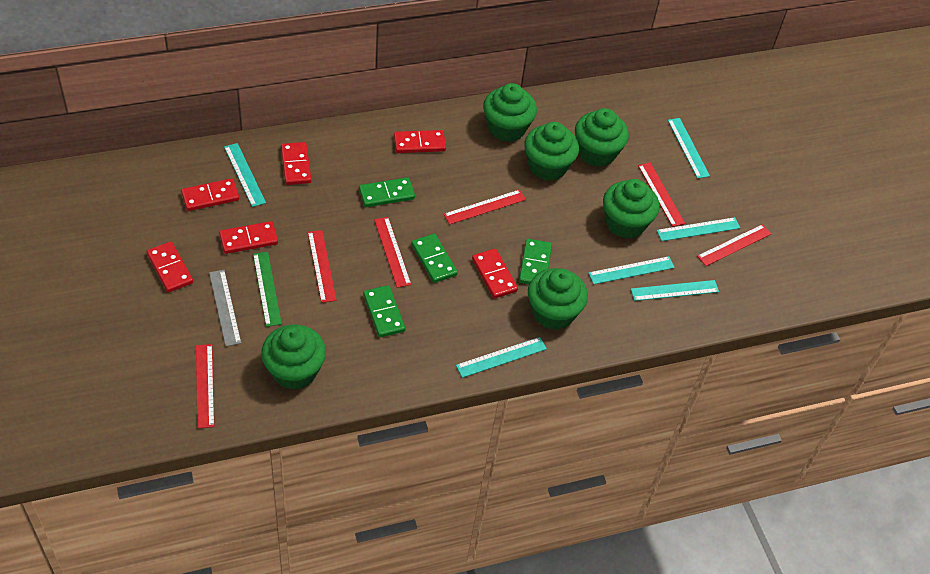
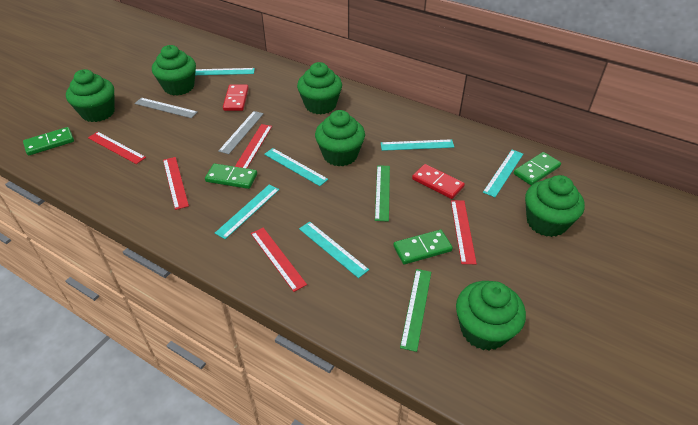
green ruler: [253,252,282,327] = 1 -> [375,165,390,222] [400,269,431,352] = 2
grey ruler: [209,270,241,346] = 1 -> [135,98,197,118] [218,111,264,154] = 2
red domino: [146,241,193,293] [181,178,239,211] [219,221,278,254] [281,142,311,185] [394,130,446,153] [472,249,518,299] = 6 -> [223,85,249,111] [412,164,465,199] = 2
red ruler: [196,344,214,428] [308,230,337,303] [374,217,411,288] [443,190,526,225] [638,163,685,227] [697,224,771,266] = 6 -> [88,132,146,164] [163,157,189,210] [235,124,272,168] [251,228,307,292] [451,200,477,264] = 5

